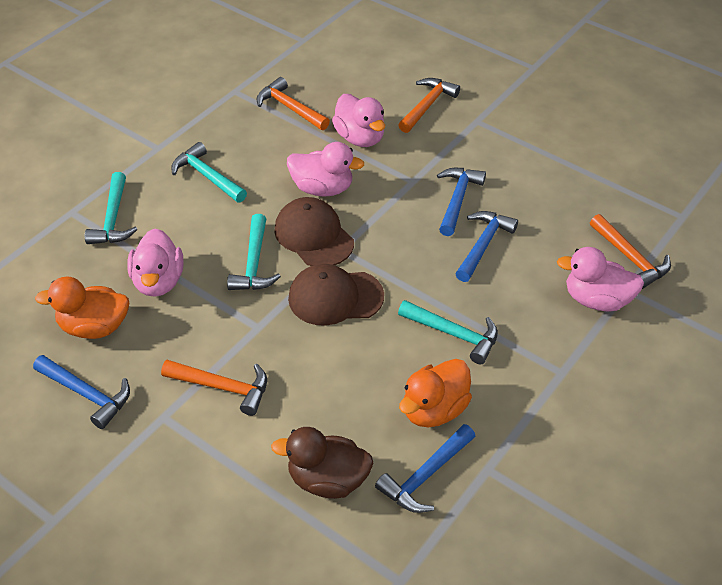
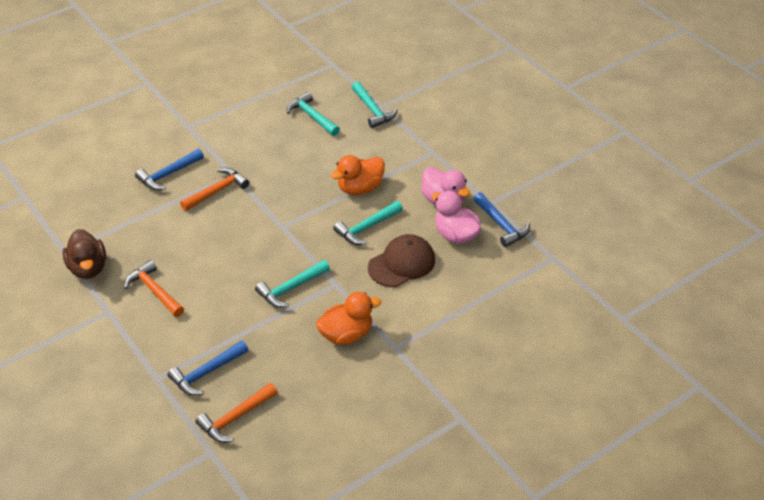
blue hammer: [33,355,130,429] [375,424,476,513] [437,168,486,236] [455,211,518,282] = 4 -> [135,149,204,190] [167,340,248,395] [473,192,530,247] = 3
brown cap: [274,197,354,266] [288,264,384,326] = 2 -> [368,234,435,287] = 1
orange hammer: [161,360,267,416] [256,77,330,130] [398,78,460,133] [590,214,671,289] = 4 -> [124,260,184,317] [180,168,249,211] [195,383,278,443] = 3
pink duck: [127,229,183,297] [287,142,364,196] [332,94,385,147] [557,247,644,312] = 4 -> [421,167,470,205] [432,191,481,244] = 2

